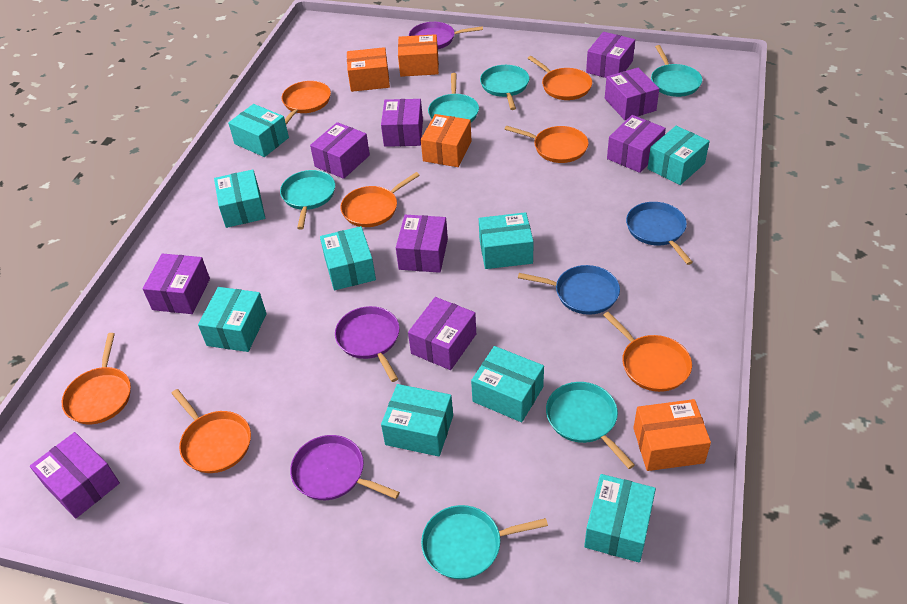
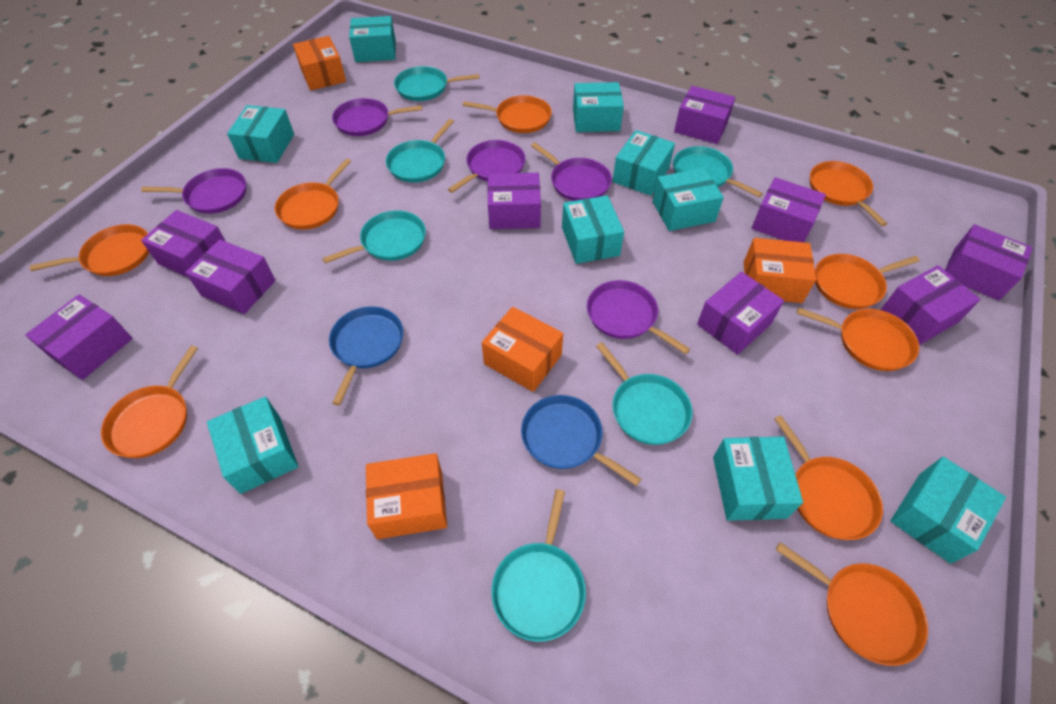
orange pan: [62,333,131,424] [171,389,251,473] [282,81,331,124] [340,172,420,227] [504,125,589,163] [528,56,592,100] [603,312,692,392] = 7 -> [30,224,149,276] [101,346,198,458] [275,159,351,229] [463,95,552,133] [774,415,883,540] [776,542,928,666] [797,307,919,371] [810,161,888,226] [815,254,920,309] = 9
purple pan: [290,435,400,500] [335,306,400,382] [409,22,483,49] = 3 -> [141,168,246,214] [332,98,422,136] [448,140,526,193] [531,142,612,201] [587,280,690,354] = 5

